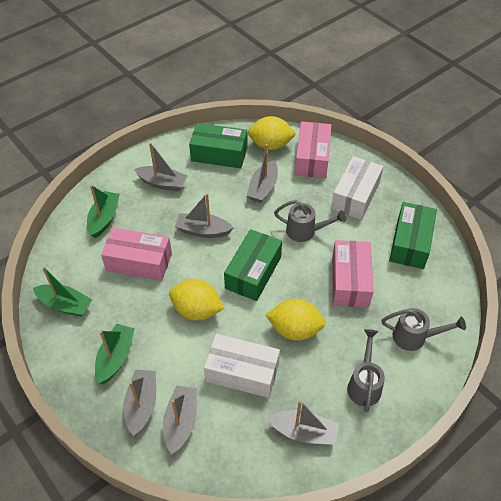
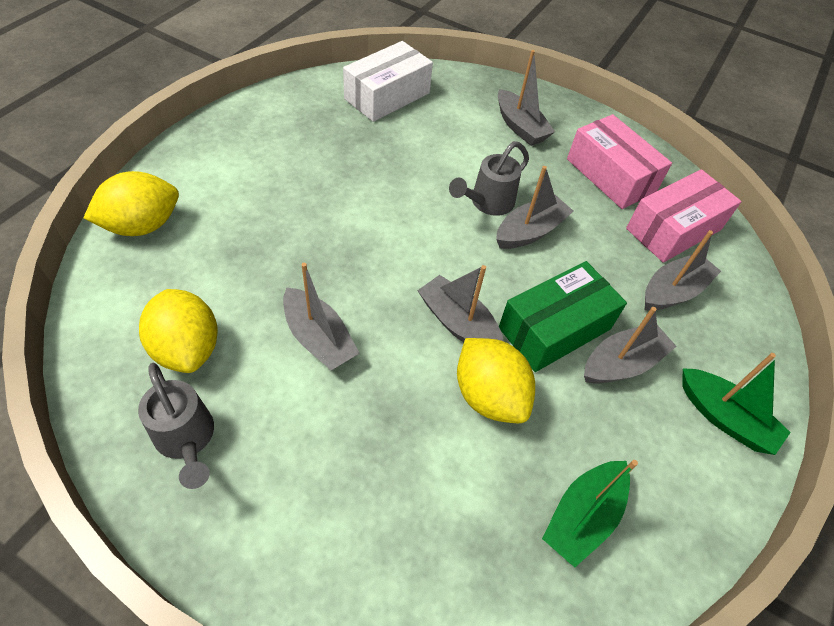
green boat: [33,267,92,317] [87,185,120,238] [95,324,135,384] = 3 -> [542,460,638,567] [682,353,791,455] = 2
green box: [189,123,247,168] [224,229,282,301] [389,202,437,269] = 3 -> [499,261,627,372] = 1
grey watering can: [274,200,346,242] [347,329,385,412] [381,308,466,351] = 3 -> [138,363,214,489] [449,141,529,216] = 2
pink box: [101,228,172,281] [295,121,332,178] [332,240,374,307] = 3 -> [567,114,672,209] [626,169,742,263] = 2
white box: [204,334,280,398] [331,156,383,220] = 2 -> [343,41,433,122] = 1

